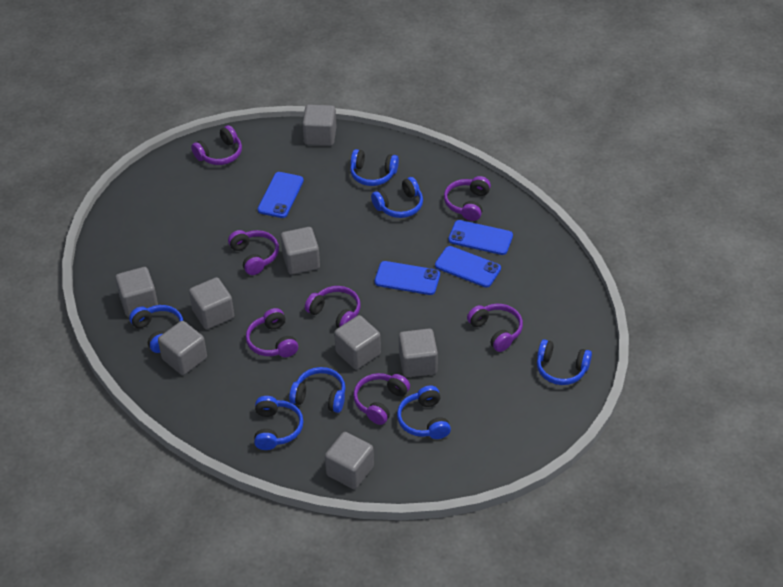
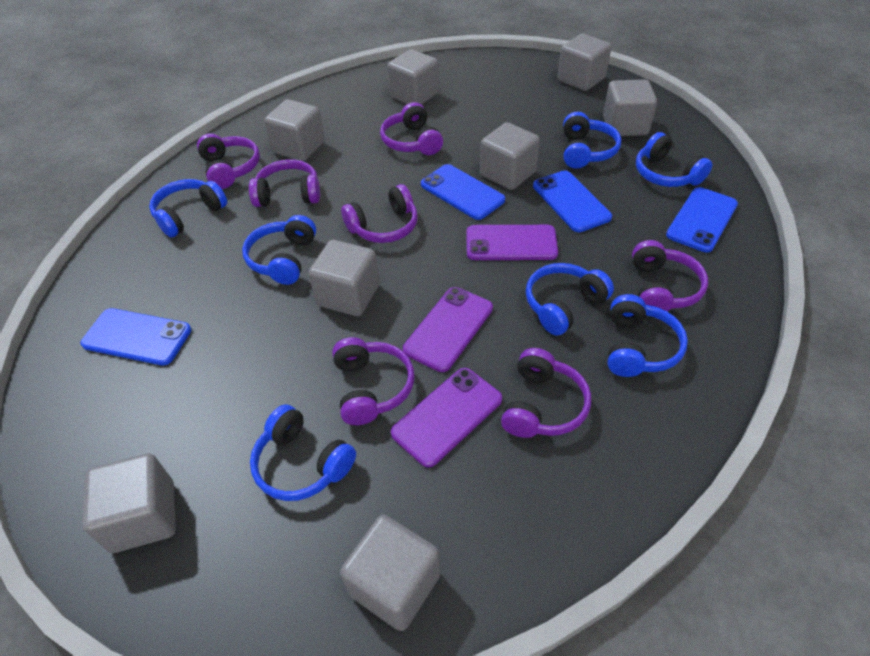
purple phone: none = 0 -> [391,368,502,468] [403,287,493,372] [466,225,558,260] = 3

